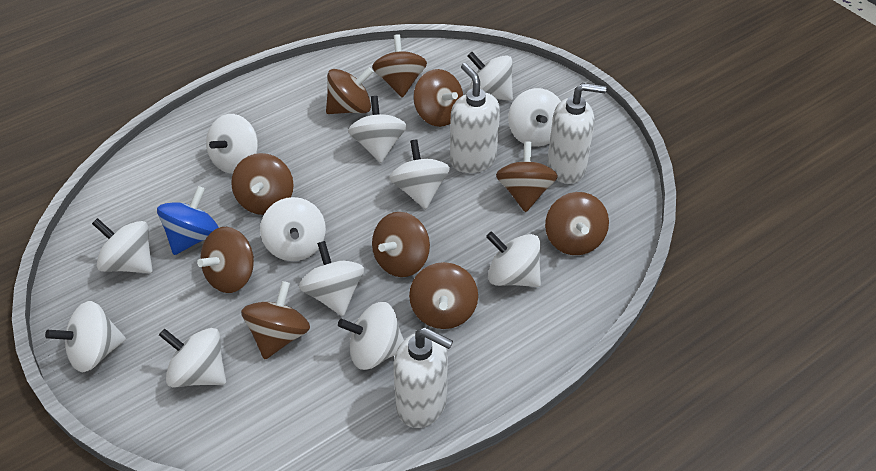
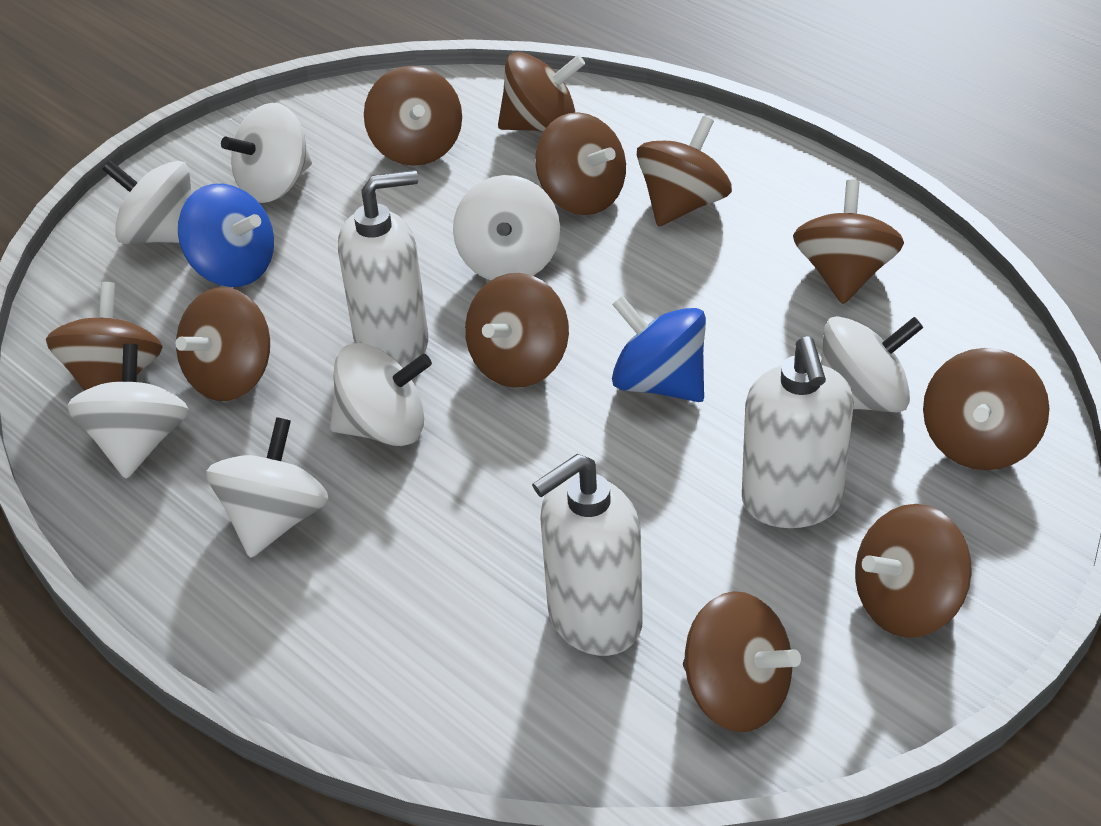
blue spinning top: [157,186,219,255] = 1 -> [178,184,274,287] [612,295,706,402] = 2
brown spinning top: [197,227,254,293] [231,153,294,215] [241,281,310,359] [326,67,374,114] [372,34,427,98] [372,212,430,277] [409,262,478,329] [413,69,463,127] [496,142,558,212] [545,192,609,255] = 10 -> [46,282,163,391] [176,287,270,401] [364,66,462,166] [465,273,569,387] [498,52,585,132] [535,112,626,215] [637,116,732,227] [683,591,801,732] [793,180,904,304] [855,504,972,638] [923,348,1049,470] = 11
white spinning top: [45,301,126,372] [92,218,153,273] [159,328,226,388] [206,114,258,174] [260,197,326,261] [299,241,364,316] [338,302,404,370] [348,96,407,163] [389,139,450,209] [468,52,513,101] [486,231,541,287] [508,88,561,147] = 12 -> [67,344,189,479] [102,160,192,244] [206,417,329,558] [221,103,312,203] [330,343,432,446] [453,175,560,280] [821,316,923,412] = 7

